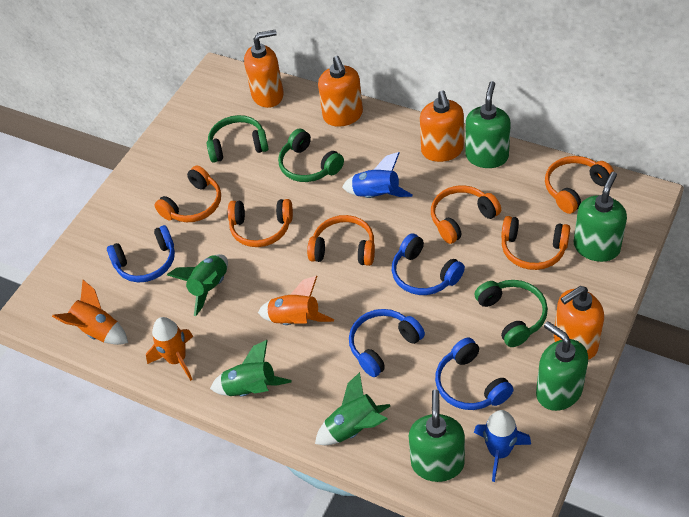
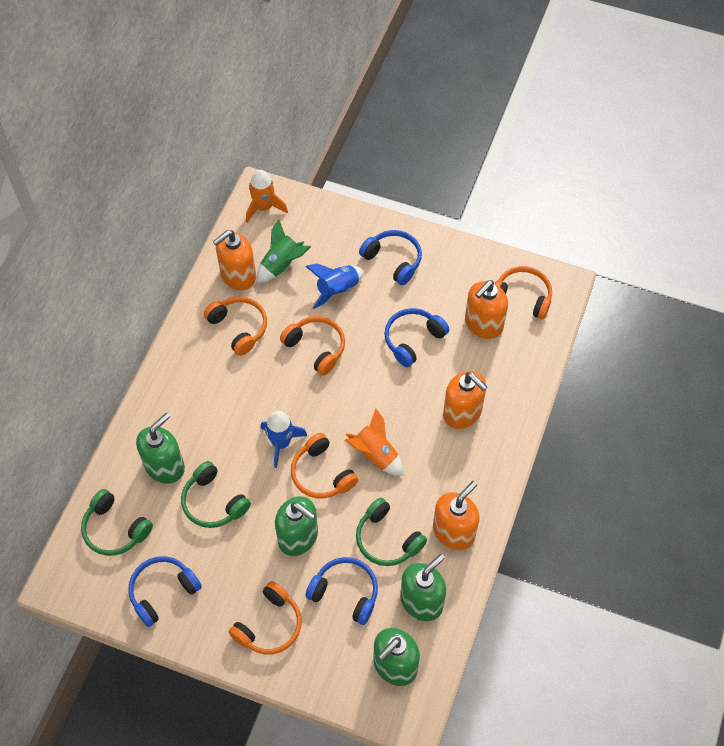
green rocket: [167,254,228,316] [210,340,292,397] [315,372,390,445] = 3 -> [257,219,311,283] = 1
orange headphones: [154,166,221,222] [228,199,293,247] [307,215,375,266] [431,185,501,244] [501,216,570,270] [545,156,614,214] = 6 -> [204,297,267,356] [229,581,302,654] [280,316,345,376] [291,433,358,499] [495,266,552,320] = 5
orange rocket: [52,280,128,345] [146,317,193,381] [258,276,334,325] = 3 -> [246,170,288,223] [345,408,403,476] = 2

